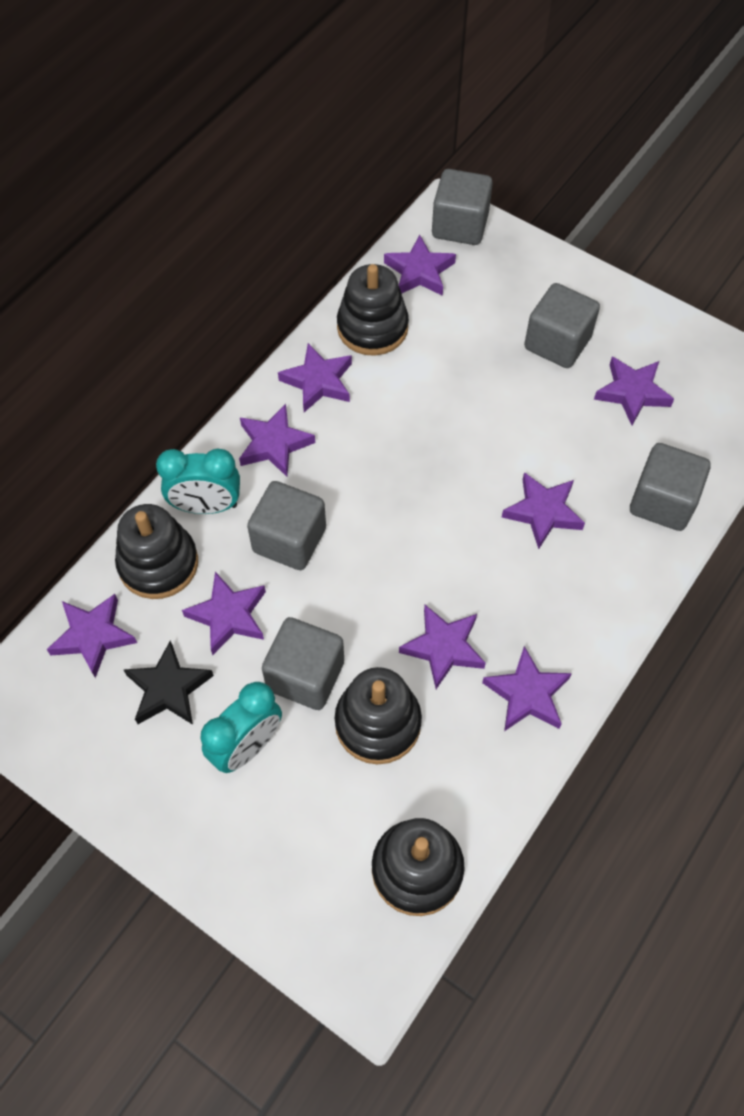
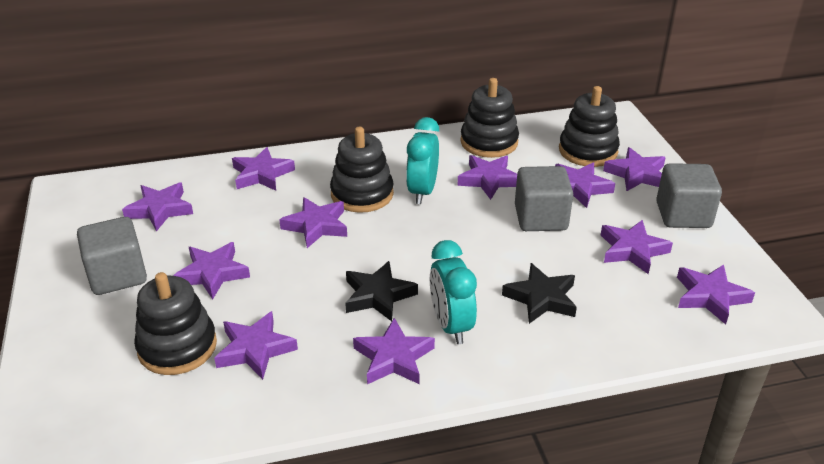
black star: [124,640,214,725] = 1 -> [345,261,418,321] [502,263,577,324] = 2
grey cube: [247,481,326,570] [262,617,344,710] [432,169,493,245] [524,283,600,368] [630,443,710,531] = 5 -> [77,217,147,295] [515,166,573,231] [656,163,722,228] = 3
purple star: [46,594,137,678] [182,572,266,655] [239,404,315,477] [278,343,352,412] [384,235,456,296] [399,605,486,689] [482,646,572,731] [502,472,585,549] [594,357,674,425] = 9 -> [122,183,193,232] [173,242,250,299] [214,311,298,380] [232,147,295,191] [279,197,347,248] [353,318,435,384] [457,155,517,200] [555,162,615,208] [601,220,673,274] [603,147,666,191] [677,265,755,325] = 11

